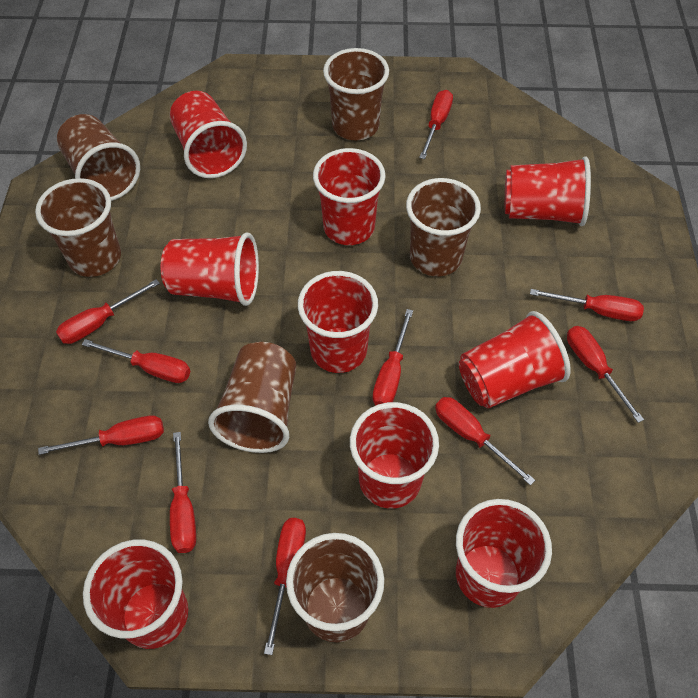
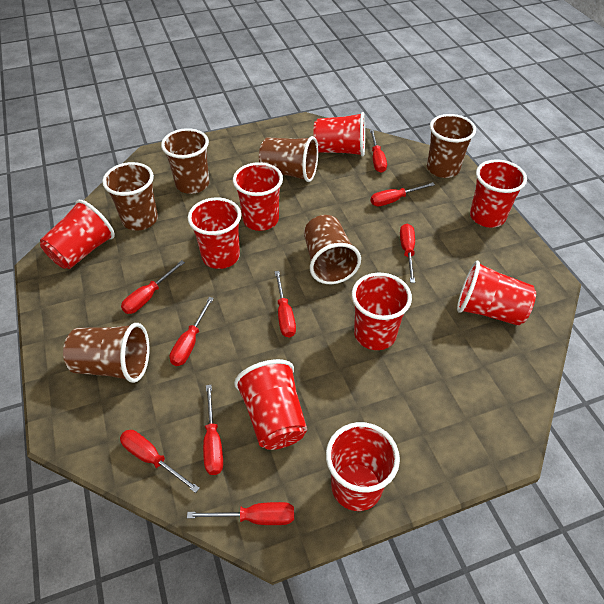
red screwdriver: [38,416,164,455] [56,279,160,344] [82,339,190,383] [170,432,196,553] [264,518,306,655] [373,309,413,405] [419,90,453,159] [435,397,535,485] [530,289,644,321] [567,326,644,423] = 10 -> [120,430,200,493] [121,260,185,314] [170,297,214,366] [187,502,294,525] [203,385,223,475] [275,271,296,338] [370,130,387,173] [371,182,435,206] [400,224,415,283] = 9

